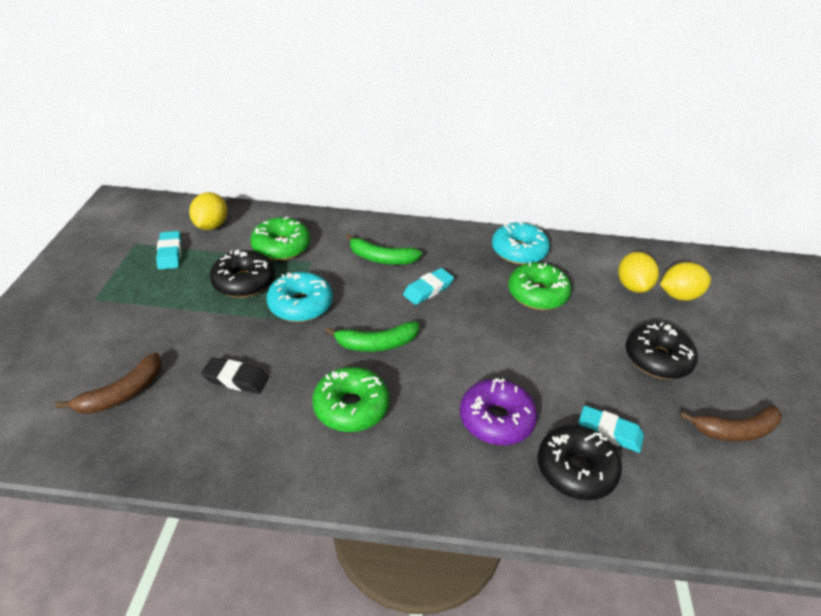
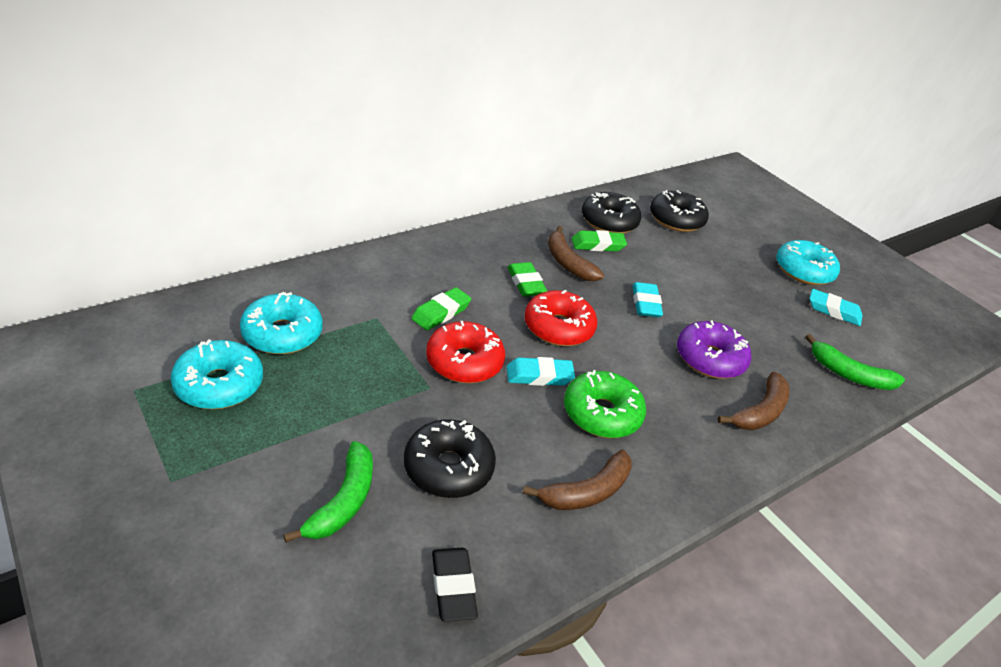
brown banana: [55,352,162,414] [680,405,782,441] = 2 -> [523,449,632,510] [548,226,604,281] [718,372,790,430] = 3
green donut: [251,217,310,260] [312,367,389,432] [508,262,571,310] = 3 -> [564,370,646,438] = 1
green eraser: none = 0 -> [411,287,471,330] [507,262,547,297] [572,230,627,252] = 3
red donut: none = 0 -> [426,321,505,383] [524,290,598,346] = 2
turquoise donut: [267,272,333,322] [492,222,550,265] = 2 -> [171,339,263,409] [240,292,323,354] [776,240,840,285] = 3
yellow lemon: [189,192,227,230] [618,252,659,293] [660,262,711,301] = 3 -> none = 0

